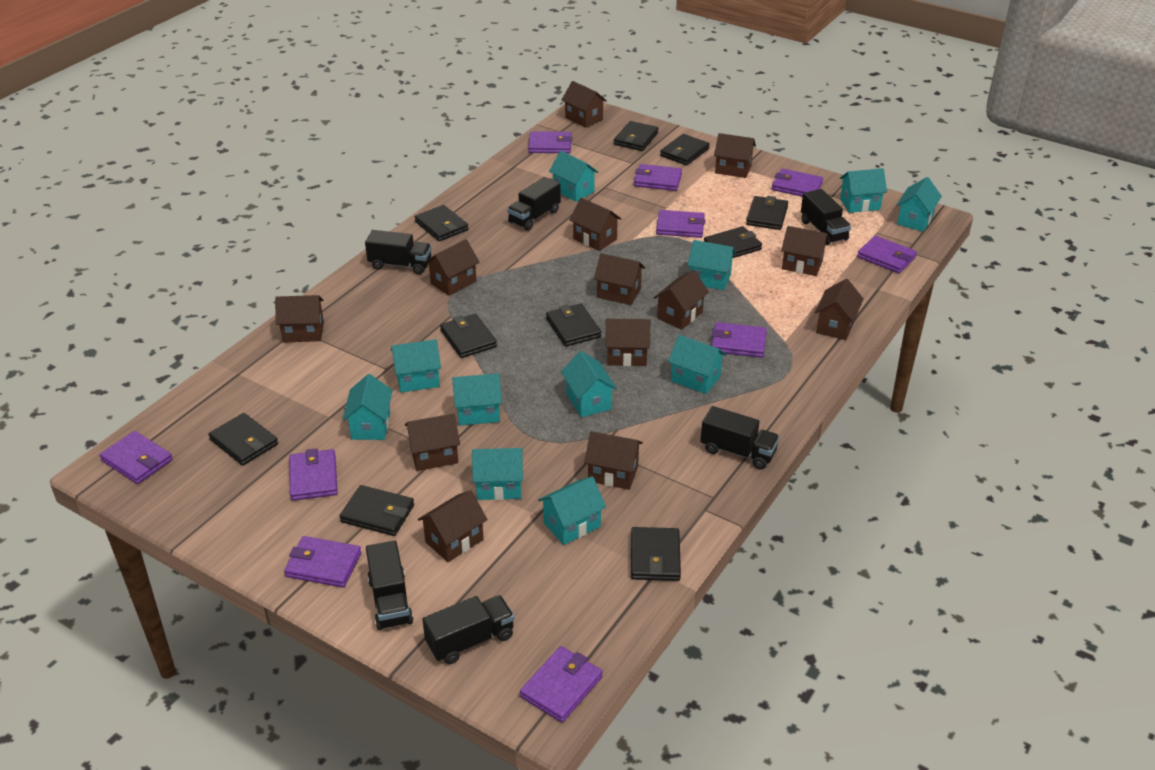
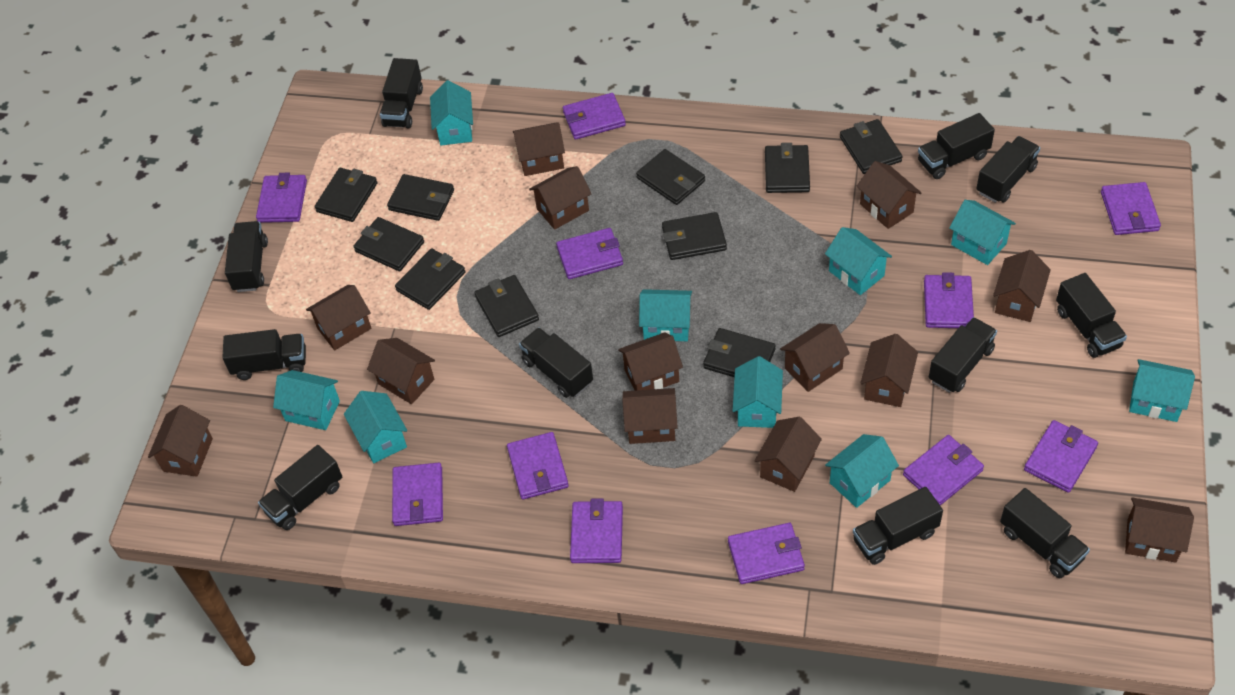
black truck: [365,230,432,274] [366,540,413,630] [422,595,515,664] [507,177,561,231] [700,406,780,469] [801,189,851,245] = 6 -> [222,329,306,380] [225,221,268,292] [258,445,342,530] [380,58,423,128] [519,328,593,398] [853,487,943,565] [918,113,995,179] [929,317,997,393] [976,136,1040,203] [1000,488,1090,578] [1056,273,1127,358] = 11
purple wallet: [99,431,173,484] [284,536,361,588] [289,448,338,501] [520,646,603,722] [528,131,572,153] [634,164,682,191] [656,210,705,238] [712,322,767,358] [772,168,823,197] [857,236,917,273] = 10 -> [256,173,307,223] [392,463,443,526] [507,432,569,500] [556,228,623,279] [563,93,626,140] [570,498,623,563] [728,523,805,584] [903,435,984,505] [924,272,974,328] [1024,420,1098,493] [1101,182,1161,235] = 11
turquoise house: [343,374,392,440] [391,339,441,392] [452,373,502,426] [472,448,523,500] [538,477,606,545] [549,151,598,202] [561,351,617,417] [668,335,727,394] [688,240,736,290] [840,168,887,213] [897,177,942,232] = 11 -> [273,370,340,430] [344,391,407,463] [430,80,473,146] [639,289,692,341] [733,356,783,428] [825,227,892,295] [825,434,899,508] [949,200,1016,265] [1129,359,1195,422] = 9

